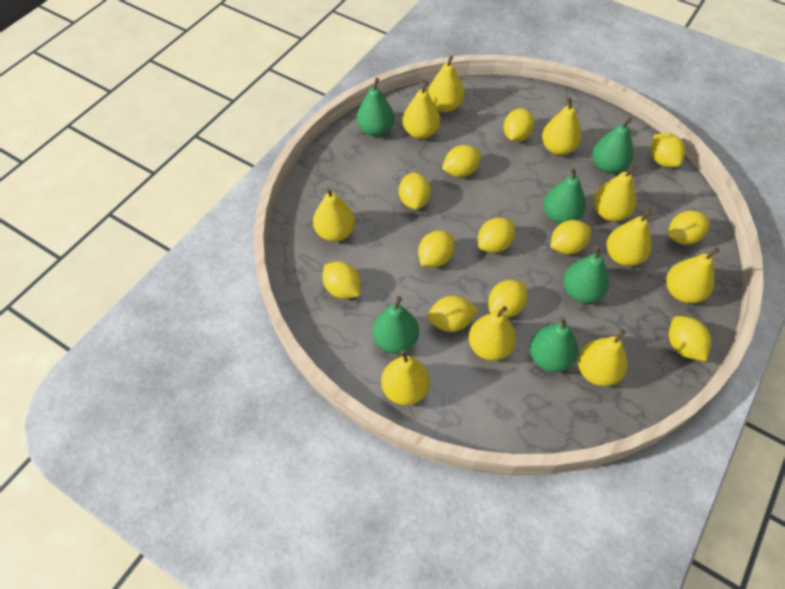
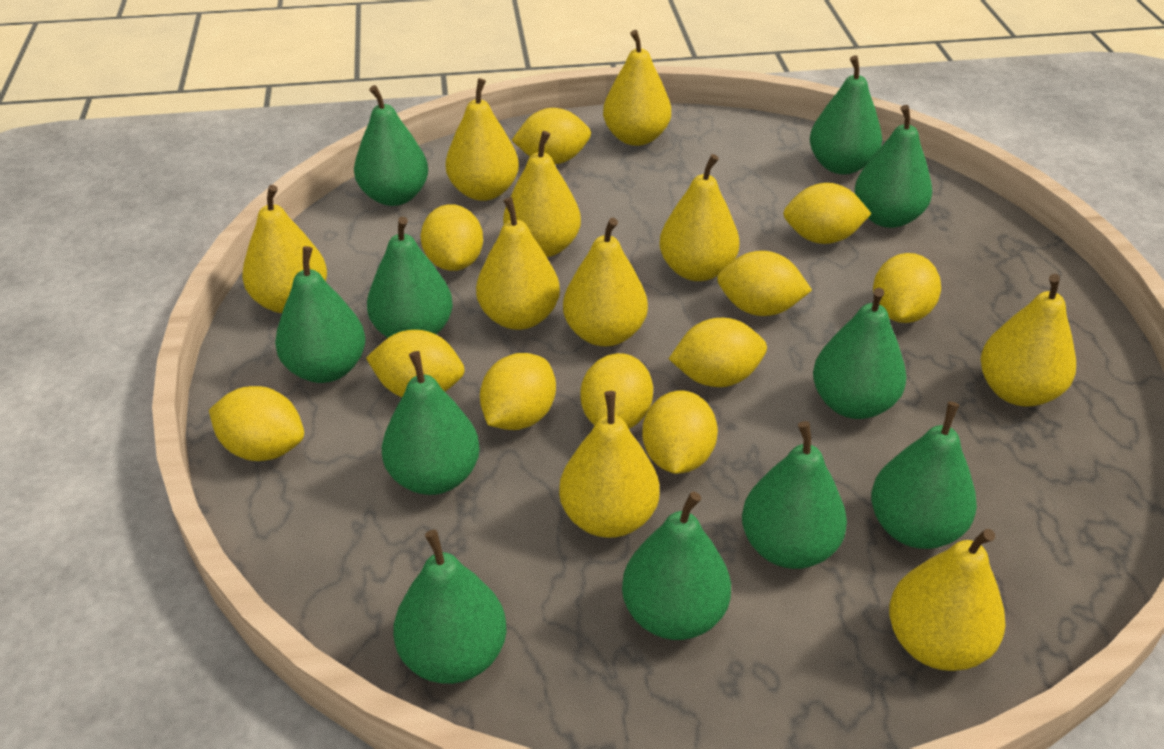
green pear: [357,78,394,137] [373,296,419,354] [529,316,578,372] [543,167,586,224] [563,246,609,303] [592,118,633,173] = 6 -> [275,246,365,383] [354,85,428,206] [367,216,453,338] [382,351,480,495] [393,530,507,684] [622,491,731,640] [742,421,847,569] [810,55,882,174] [813,288,906,419] [855,105,932,228] [871,401,977,549] = 11
yellow lemon: [323,261,361,299] [399,173,431,210] [418,231,454,267] [427,296,479,332] [442,145,482,177] [478,217,515,253] [488,280,527,318] [504,108,535,142] [550,220,591,255] [650,133,685,167] [669,210,709,245] [669,316,711,361] = 12 -> [209,386,304,461] [366,330,464,397] [421,204,483,271] [480,353,556,430] [512,108,591,164] [581,353,653,429] [642,391,718,474] [669,318,767,387] [717,251,812,316] [783,183,871,244] [873,253,941,323] = 11

